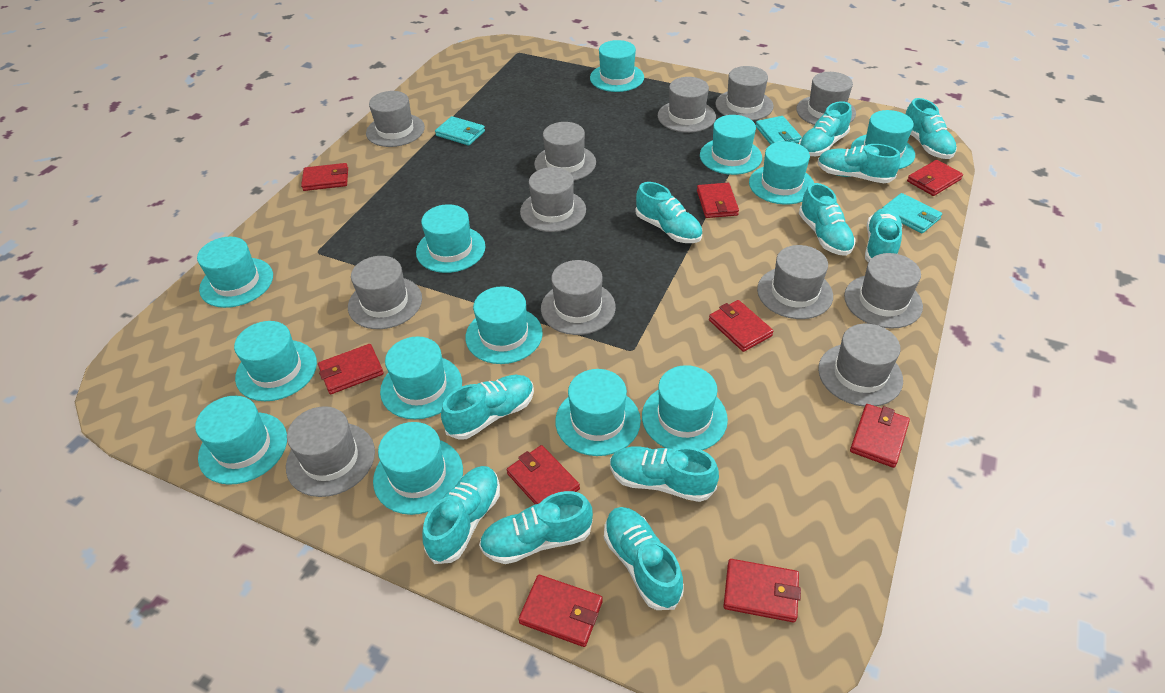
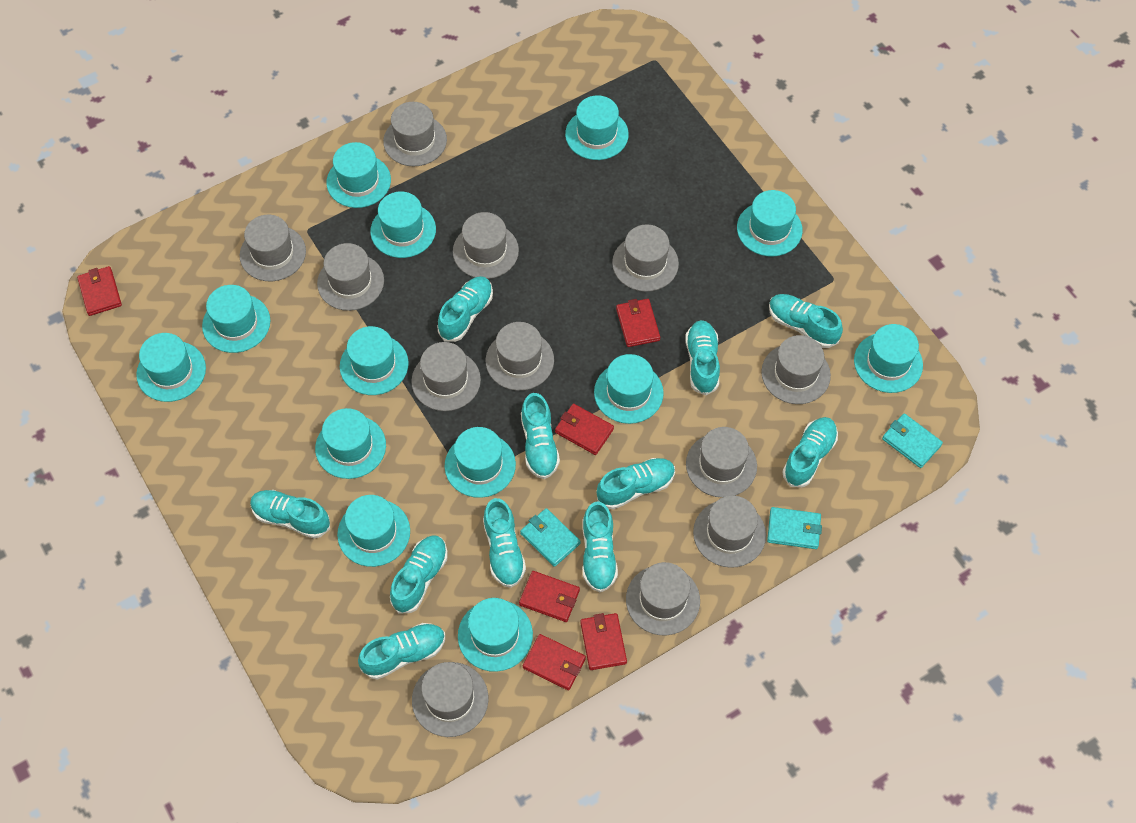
red wallet: [301,163,348,191] [318,344,384,394] [507,445,580,504] [518,575,603,647] [697,183,739,218] [709,300,774,352] [723,559,801,623] [850,404,910,468] [907,160,963,196] = 9 -> [77,266,122,316] [519,571,580,622] [523,634,586,690] [555,404,614,455] [580,613,627,670] [616,299,660,347] = 6

